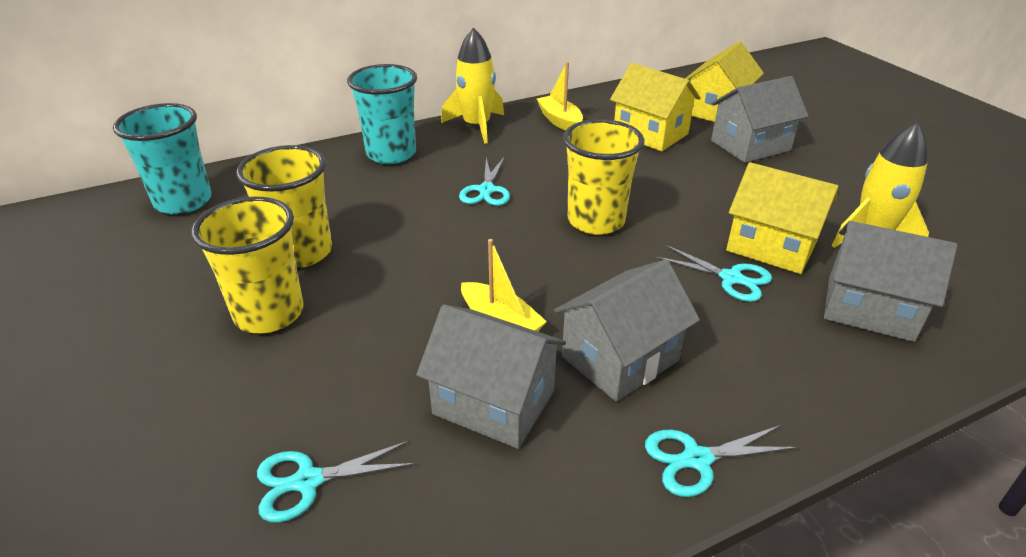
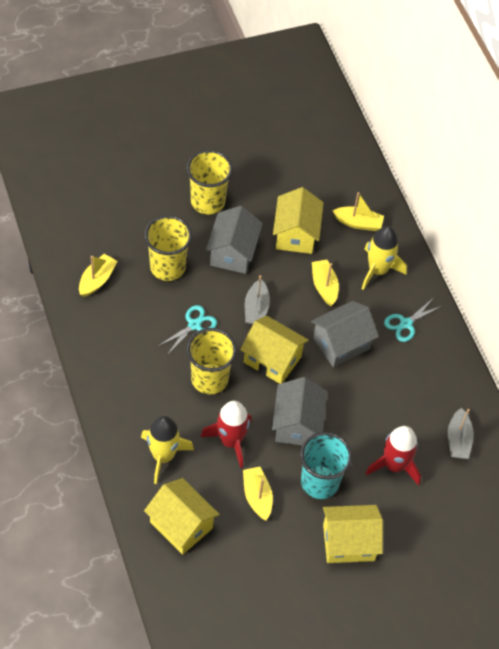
grey boat: none = 0 -> [245,275,270,325] [448,408,474,459] = 2
grey house: [416,304,566,449] [554,259,700,402] [711,76,809,163] [824,221,957,342] = 4 -> [206,206,263,274] [272,377,327,445] [311,301,379,367] = 3
red rocket: none = 0 -> [201,401,252,468] [366,426,421,486] = 2
turquoise cup: [113,103,211,215] [347,64,417,164] = 2 -> [300,432,352,499] = 1
turquoise scissors: [257,441,415,523] [459,158,510,206] [645,425,798,497] [655,245,772,302] = 4 -> [158,305,217,355] [384,298,442,342] = 2
yellow boat: [461,239,547,332] [537,62,583,131] = 2 -> [79,254,118,297] [243,467,273,520] [312,260,339,306] [332,192,384,231] = 4
yellow house: [610,63,701,151] [685,41,764,122] [726,162,838,274] = 3 -> [144,478,220,555] [240,316,309,384] [273,187,324,254] [323,505,383,563] = 4

